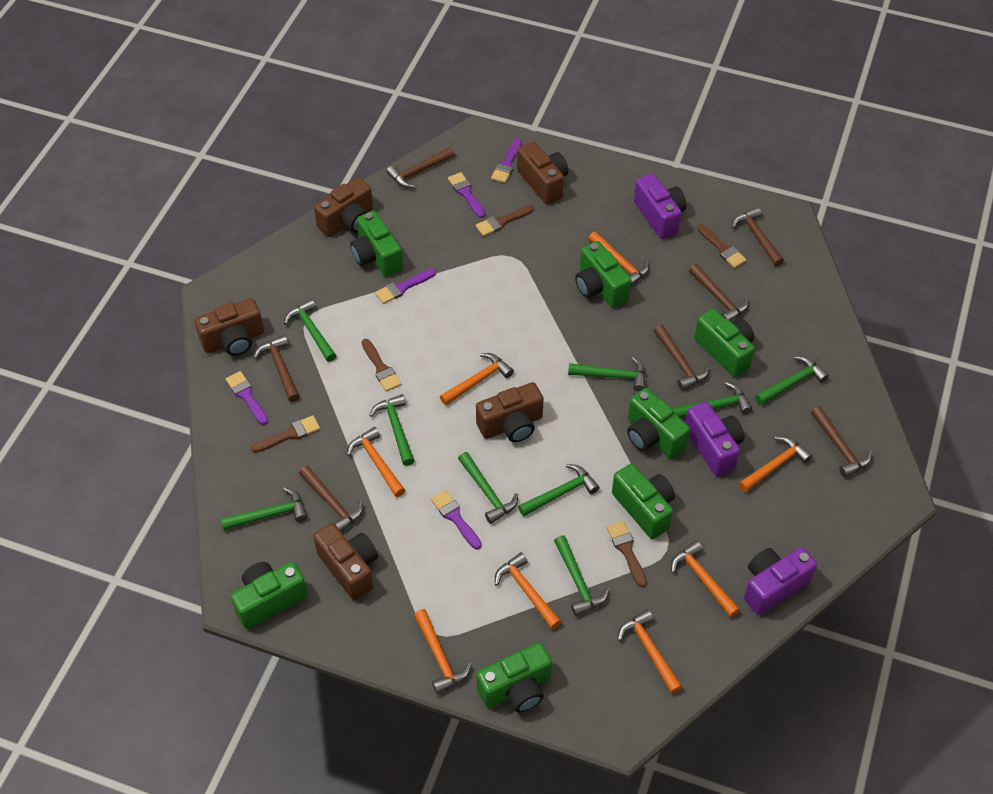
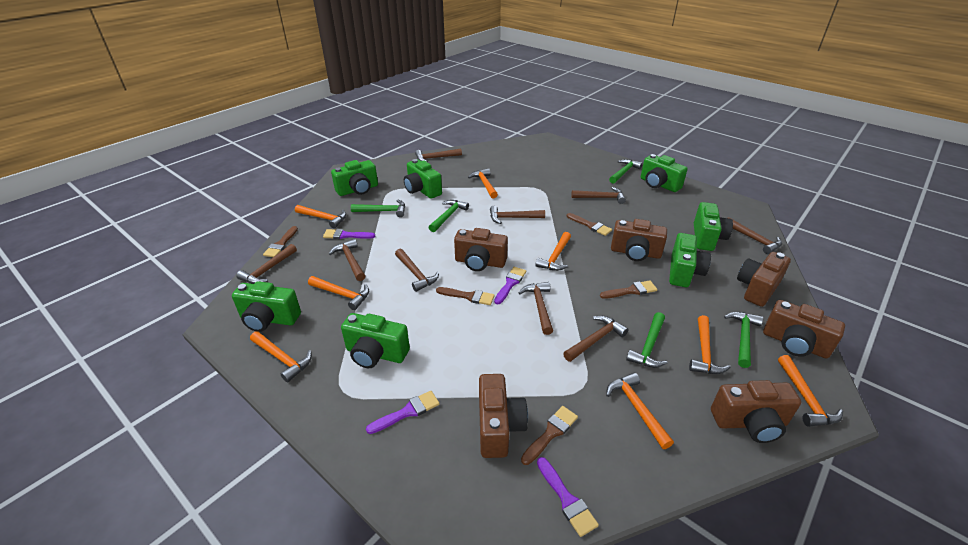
brown camera: [194,298,264,356] [313,523,378,600] [314,177,373,237] [476,382,544,442] [517,142,568,205] = 5 -> [454,228,508,271] [479,374,528,458] [611,219,667,261] [711,380,801,443] [737,252,791,307] [763,300,845,359] = 6
brown hammer: [253,335,300,402] [299,465,363,532] [386,147,455,188] [653,325,710,390] [689,264,749,321] [732,207,784,266] [811,406,872,478] = 7 -> [236,244,297,284] [329,239,365,281] [395,249,439,292] [415,149,462,162] [490,206,545,224] [519,282,553,335] [563,316,628,362] [571,187,626,204] [728,217,782,254] = 9
green hammer: [221,487,307,530] [284,299,337,362] [369,394,414,466] [458,452,518,524] [518,464,600,516] [554,535,609,616] [568,357,645,391] [671,382,752,418] [755,356,829,405] = 9 -> [351,200,405,217] [428,200,469,232] [609,159,643,184] [626,312,668,368] [724,312,763,368] = 5
purple brush: [226,371,268,425] [375,269,436,304] [431,490,482,550] [448,172,485,218] [491,138,522,183] = 5 -> [323,229,375,239] [366,391,440,434] [494,267,526,305] [537,457,599,537] = 4
purple camera: [634,174,686,239] [685,402,745,477] [744,547,817,615] = 3 -> none = 0

